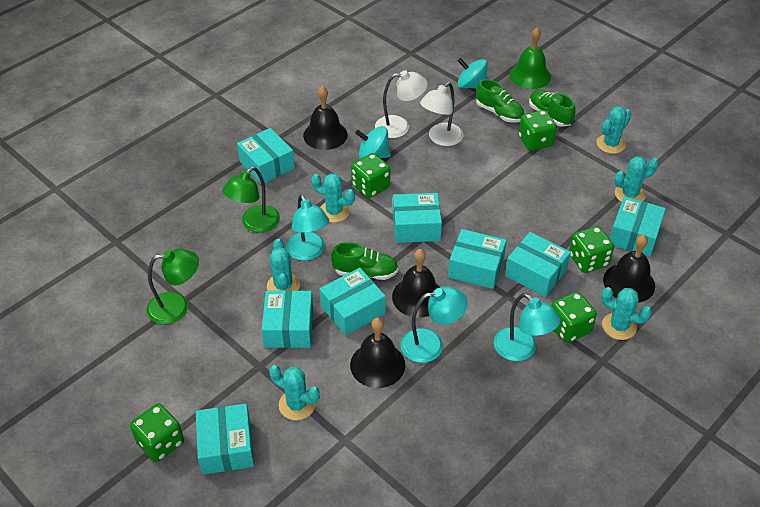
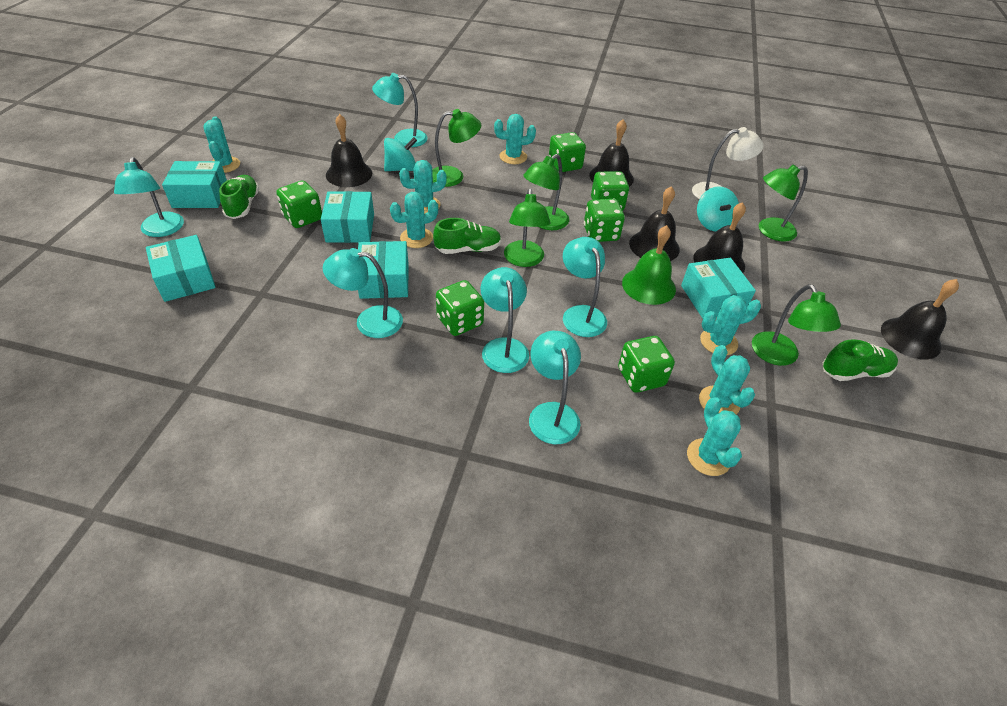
black bell: [303,86,348,150] [350,317,405,388] [392,249,440,318] [603,235,655,303] = 4 -> [326,114,372,187] [589,119,634,187] [629,186,680,261] [693,202,746,273] [881,279,959,359] = 5
green dice: [130,403,184,462] [351,153,390,198] [519,110,557,151] [551,292,597,343] [569,226,614,273] = 5 -> [276,180,322,228] [436,280,484,336] [549,132,586,172] [584,199,625,242] [591,171,629,211] [618,336,675,393] = 6
green lamp: [147,249,199,324] [222,167,280,233] = 2 -> [432,109,481,187] [504,189,551,267] [523,154,569,230] [752,284,841,366] [759,165,808,242] = 5
turquoise box: [196,403,254,475] [237,128,295,184] [262,290,313,348] [320,268,386,336] [393,193,442,243] [448,229,507,289] [505,232,571,297] [610,196,666,257] = 8 -> [146,235,216,302] [162,161,227,208] [321,191,374,243] [358,241,409,299] [681,258,756,319] = 5
turquoise cactus: [267,239,300,291] [269,365,320,420] [311,174,355,223] [597,106,631,154] [601,287,652,340] [614,156,659,202] = 6 -> [203,116,240,173] [390,192,438,248] [399,160,447,214] [494,114,536,164] [687,397,742,476] [699,345,755,415] [700,295,761,356] = 7
turquoise lamp: [286,194,329,261] [401,286,468,363] [494,293,561,361] = 3 -> [114,157,184,237] [323,248,403,338] [372,73,428,147] [481,267,529,373] [529,331,581,444] [563,237,607,337] = 6
white lamp: [375,70,428,138] [420,82,463,146] = 2 -> [692,127,764,199] = 1

